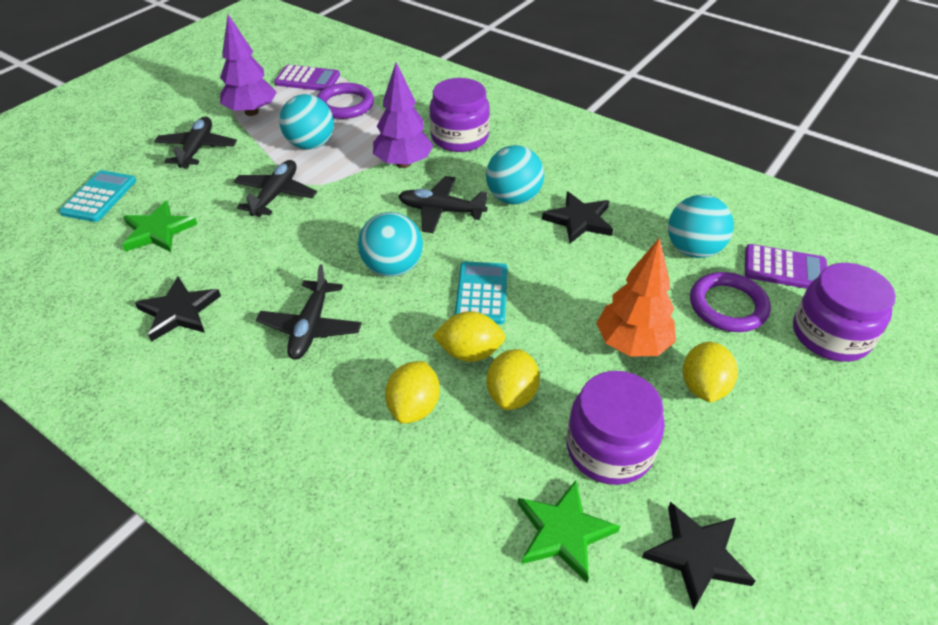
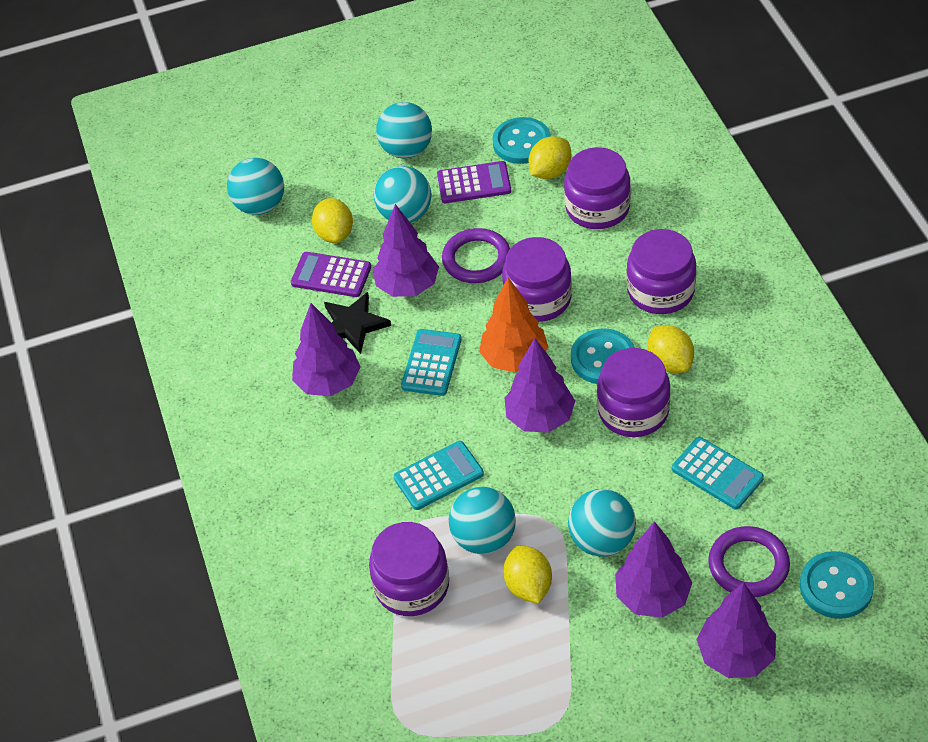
black plane: [154,116,237,169] [233,160,317,217] [256,264,362,360] [398,176,488,233] = 4 -> none = 0
black star: [135,277,221,342] [542,191,613,243] [642,502,756,610] = 3 -> [324,292,391,354] = 1
green star: [122,201,197,252] [518,481,620,583] = 2 -> none = 0
purple jar: [429,78,490,152] [566,371,665,485] [793,263,896,362] = 3 -> [369,522,449,616] [502,237,572,322] [564,147,631,229] [597,348,671,437] [626,229,697,314] = 5
purple tree: [220,14,277,116] [373,62,434,168] = 2 -> [292,303,360,396] [373,204,439,297] [504,338,575,432] [615,521,692,618] [697,582,776,678] = 5
turquoise ball: [279,94,334,149] [358,212,423,277] [486,145,544,205] [668,195,734,258] = 4 -> [227,158,284,215] [374,166,432,223] [376,102,432,158] [449,487,516,554] [568,489,636,557] = 5
turquoise button: none = 0 -> [492,117,551,164] [571,328,635,384] [800,551,874,619] = 3
turquoise calculator: [59,170,136,222] [455,261,508,324] = 2 -> [394,441,484,510] [401,329,462,396] [672,437,764,509] = 3

